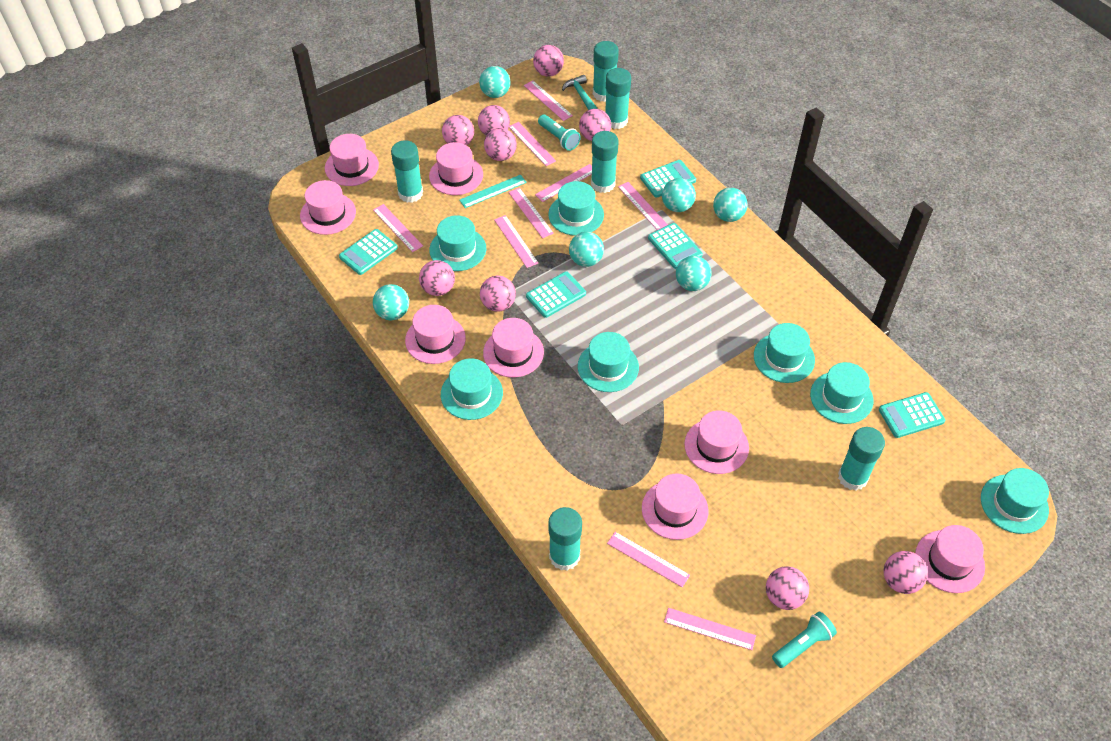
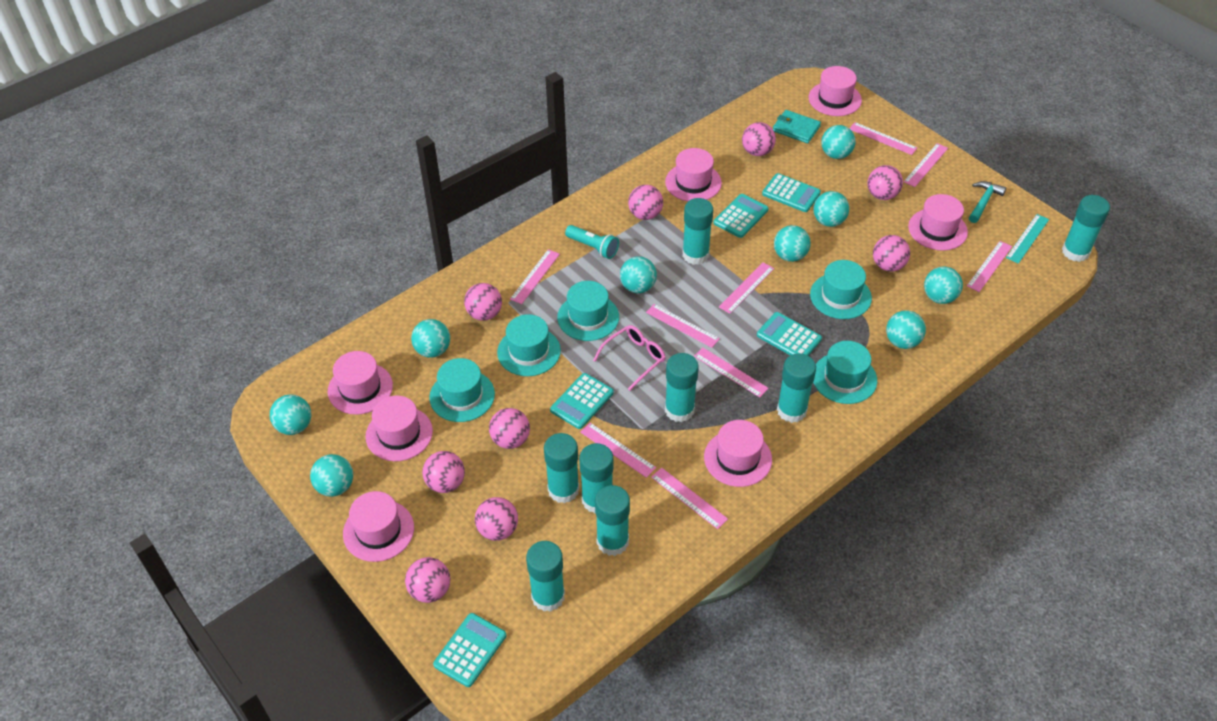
pink glasses: none = 0 -> [593,325,666,391] = 1
pink hat: [300,180,356,235] [325,134,379,186] [405,305,466,364] [429,142,483,195] [483,318,544,378] [642,473,708,540] [684,411,749,474] [915,525,985,593] = 8 -> [328,351,393,415] [343,491,414,562] [366,396,433,461] [665,148,722,201] [704,420,772,487] [809,66,862,116] [908,194,968,250] = 7
turquoise ball: [373,284,409,320] [479,66,510,98] [569,232,604,267] [662,178,696,212] [676,256,712,291] [713,188,748,222] = 6 -> [270,394,311,435] [310,454,353,497] [411,319,450,358] [620,256,657,293] [774,225,810,262] [813,191,849,227] [821,125,856,159] [886,310,926,349] [924,267,963,304] = 9
turquoise flashlight: [538,115,581,151] [772,611,837,668] = 2 -> [565,225,619,259] = 1
turquoise glue stick: [391,140,423,203] [548,507,582,571] [591,131,618,193] [593,41,619,102] [605,68,631,129] [838,427,885,491] = 6 -> [526,541,565,612] [544,433,579,503] [579,443,614,514] [595,485,630,556] [665,353,699,422] [682,198,713,265] [777,353,816,423] [1062,195,1110,262] = 8
turquoise hat: [429,215,486,271] [441,358,503,420] [548,181,604,236] [578,332,639,392] [754,323,815,383] [810,362,873,424] [981,468,1049,534] = 7 -> [429,358,495,422] [497,314,561,376] [557,281,619,341] [810,260,872,319] [813,341,877,404] = 5
turquoise wallet: none = 0 -> [773,110,821,143] = 1

